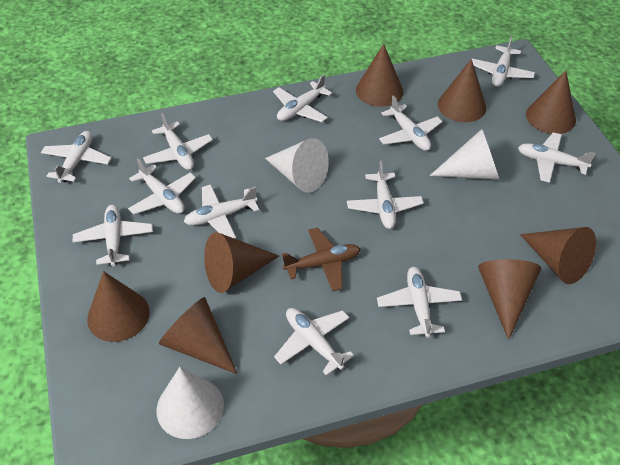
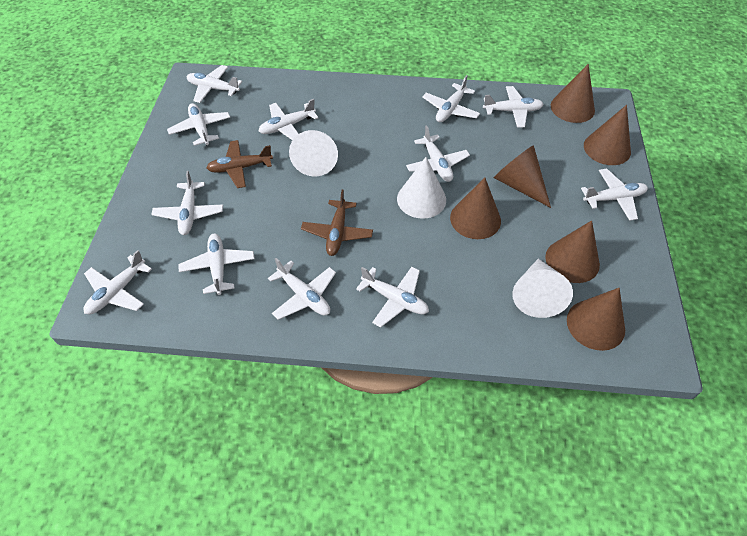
brown cone: [87,271,150,342] [159,297,238,374] [204,232,279,293] [356,44,403,107] [438,59,486,122] [478,259,541,340] [520,227,596,284] [526,70,576,134] = 8 -> [450,177,501,239] [494,145,551,208] [545,220,600,283] [551,64,595,123] [567,288,625,351] [584,105,631,165] = 6
brown plane: [282,227,361,292] = 1 -> [206,140,273,188] [301,189,373,256] = 2

